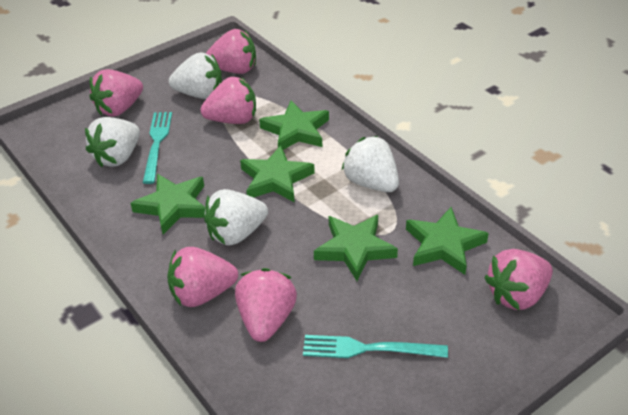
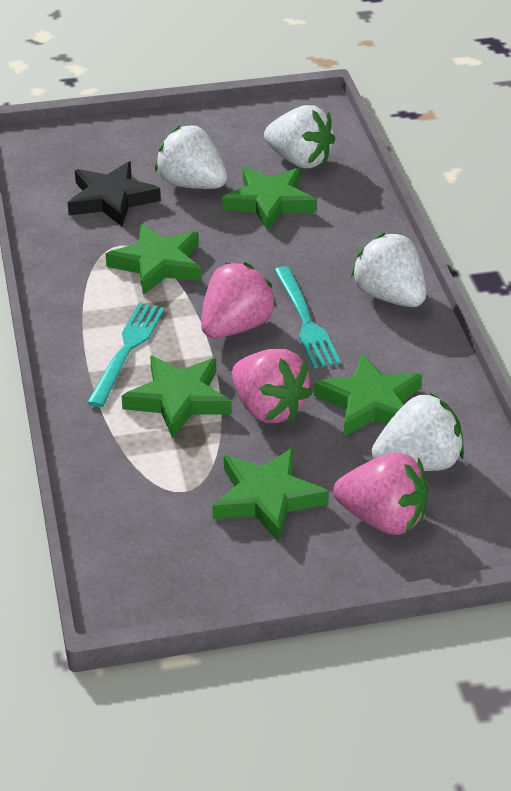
black star: none = 0 -> [68,161,161,227] = 1
pink strawberry: [89,69,143,116] [167,247,238,307] [200,77,256,124] [206,29,256,74] [235,268,297,342] [484,249,553,310] = 6 -> [201,262,277,338] [232,349,313,423] [333,453,428,535] = 3

